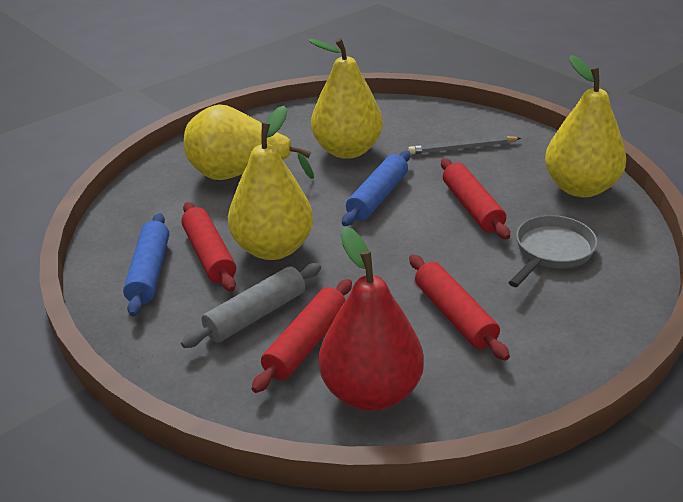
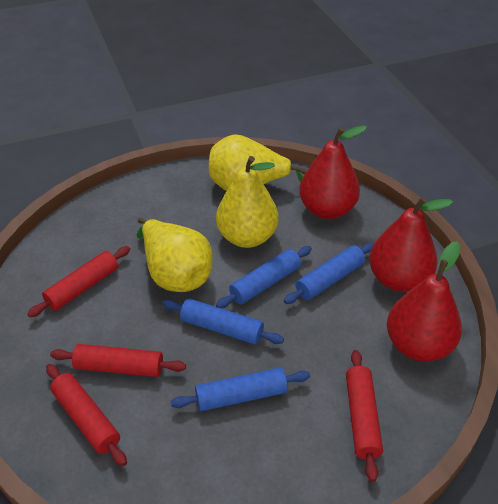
blue rolling pin: [123,213,169,317] [342,151,410,226] = 2 -> [162,298,284,345] [170,368,310,411] [216,246,312,308] [284,243,374,304] = 4
grey pan: [508,215,598,287] = 1 -> none = 0
grey pencil: [408,136,521,154] = 1 -> none = 0
grey rolling pin: [181,263,321,348] = 1 -> none = 0
red pear: [319,227,424,411] = 1 -> [299,125,367,219] [369,197,453,292] [387,241,462,362] = 3
yellow pear: [184,104,314,180] [228,106,313,260] [308,38,383,159] [545,55,626,197] = 4 -> [137,218,213,292] [209,134,307,191] [216,156,278,248] = 3

